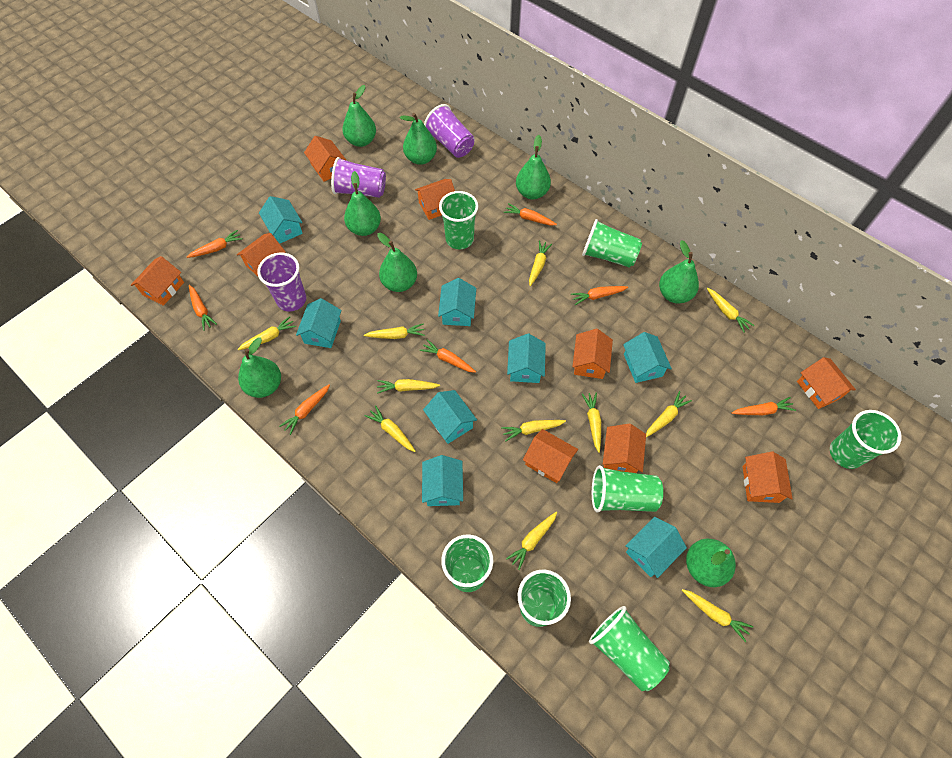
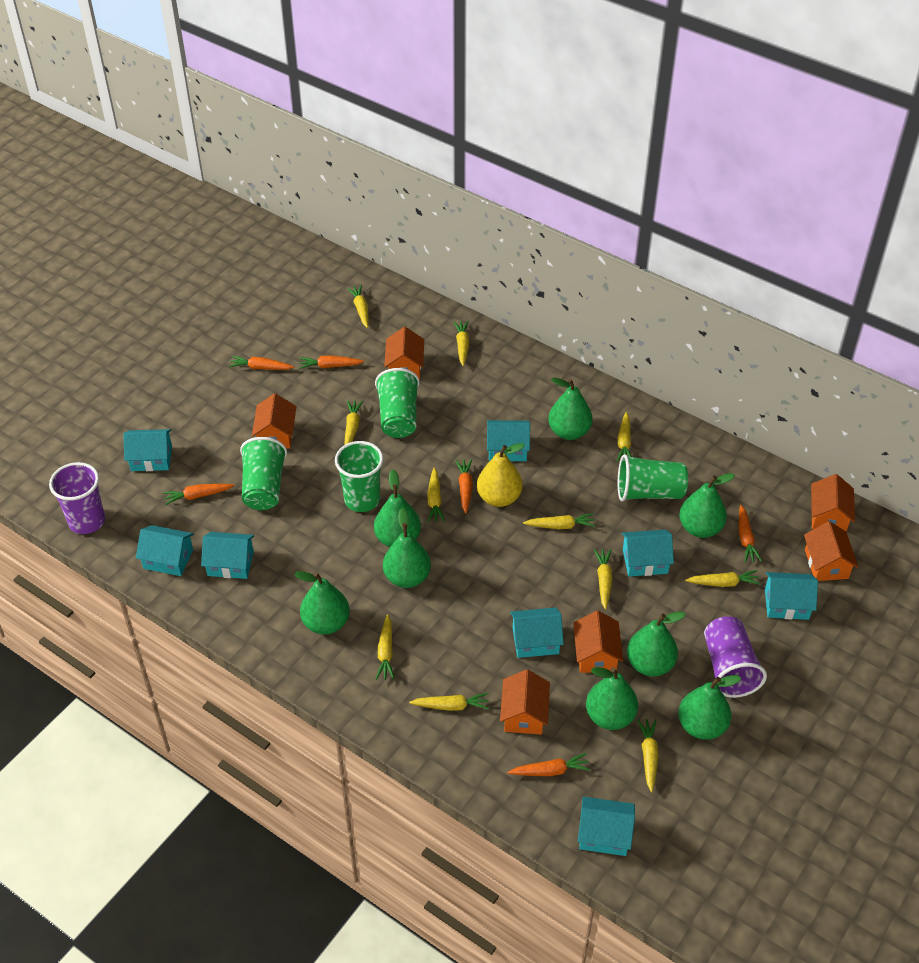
green cup: [439,191,478,249] [441,534,493,592] [518,570,571,627] [582,219,642,268] [589,606,670,691] [592,465,663,512] [830,410,902,469] = 7 -> [240,437,287,510] [335,441,383,512] [375,368,420,438] [618,454,688,501] = 4
orange carrot: [187,230,243,258] [189,285,217,331] [279,384,330,435] [420,339,476,373] [504,203,557,226] [571,286,628,305] [732,397,796,415] = 7 -> [163,484,234,505] [229,356,294,370] [299,355,364,369] [455,459,473,514] [508,753,591,776] [739,505,762,563] = 6
orange house: [131,256,184,306] [237,233,286,276] [304,136,346,182] [415,179,455,220] [523,429,578,483] [572,329,613,379] [603,423,646,473] [743,452,793,503] [797,357,856,409] = 9 -> [252,393,296,449] [384,327,424,379] [500,669,550,735] [573,611,623,673] [804,521,858,581] [811,474,855,532] = 6
purple cup: [257,253,306,311] [331,157,386,198] [424,104,475,158] = 3 -> [49,462,105,534] [704,616,767,698] = 2
yellow pear: none = 0 -> [477,443,525,507] = 1

